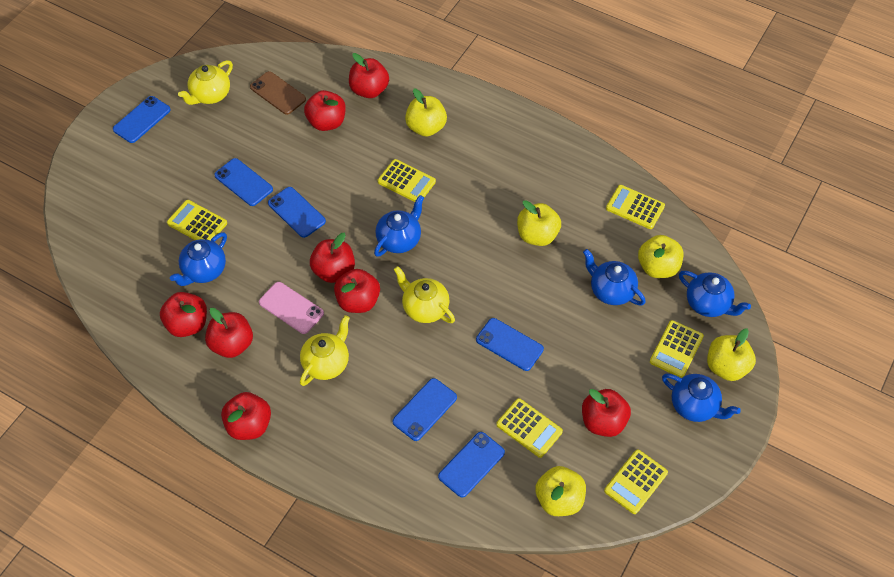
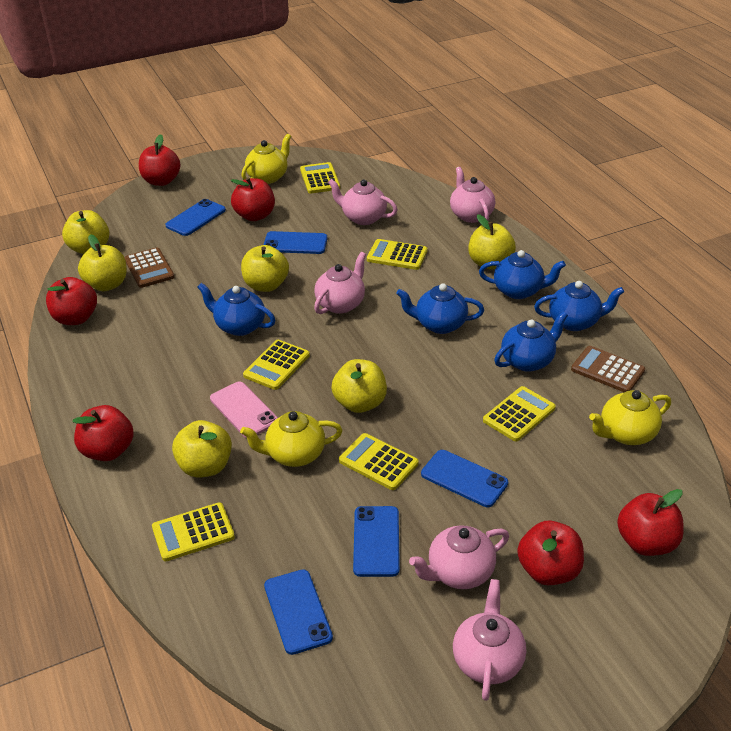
blue phone: [113,96,171,143] [214,158,273,206] [268,187,326,238] [393,378,457,441] [438,432,505,498] [476,318,544,371] = 6 -> [165,199,226,236] [264,231,328,254] [264,569,333,655] [353,506,400,577] [421,450,508,507] = 5
brown calculator: none = 0 -> [124,247,175,288] [571,346,645,392] = 2
brown phone: [250,71,306,115] = 1 -> none = 0
pink teapot: none = 0 -> [314,252,366,314] [328,179,398,225] [409,525,509,589] [450,167,495,223] [453,579,526,701] = 5
red apple: [160,292,207,337] [205,308,253,358] [221,392,271,440] [304,90,346,131] [310,233,355,283] [334,269,380,313] [349,53,389,98] [582,389,631,437] = 8 -> [46,277,97,325] [73,405,134,461] [139,134,180,186] [231,177,275,221] [517,521,584,585] [617,489,684,556] = 6
yellow apple: [405,88,447,136] [517,200,561,246] [535,466,586,516] [638,235,683,278] [707,329,756,381] = 5 -> [62,210,109,254] [78,234,127,291] [172,420,232,478] [241,245,289,292] [331,359,387,413] [469,214,516,270] = 6

